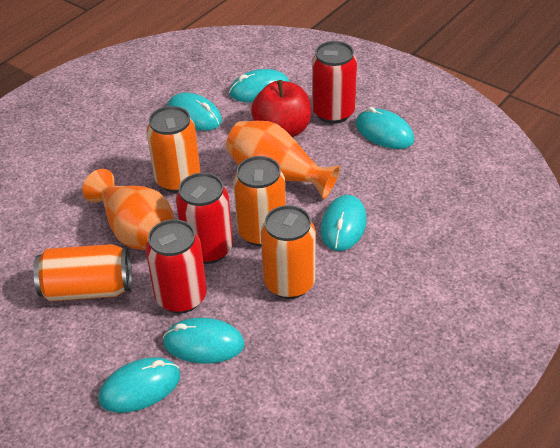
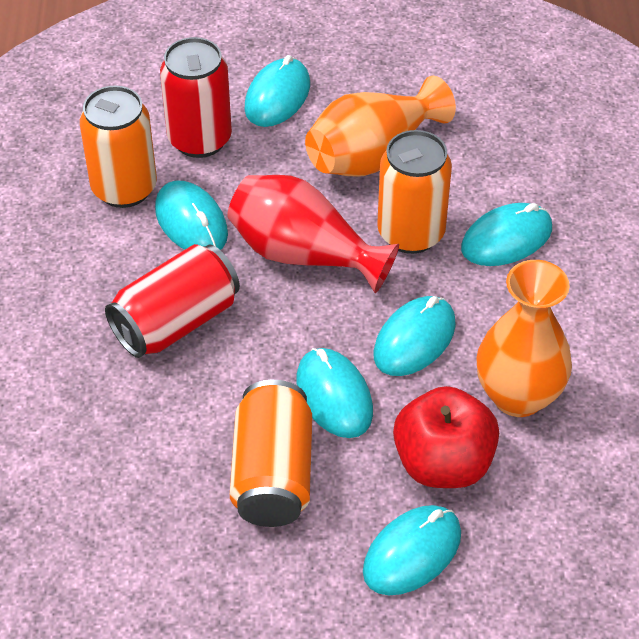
orange can: [34,244,132,301] [147,106,201,193] [233,156,286,246] [261,205,316,299] = 4 -> [80,86,157,208] [230,380,312,527] [377,130,452,254] = 3
red can: [145,219,207,313] [176,173,233,264] [312,41,357,124] = 3 -> [105,244,240,358] [160,37,232,158] = 2
red vase: none = 0 -> [227,175,399,293] = 1

